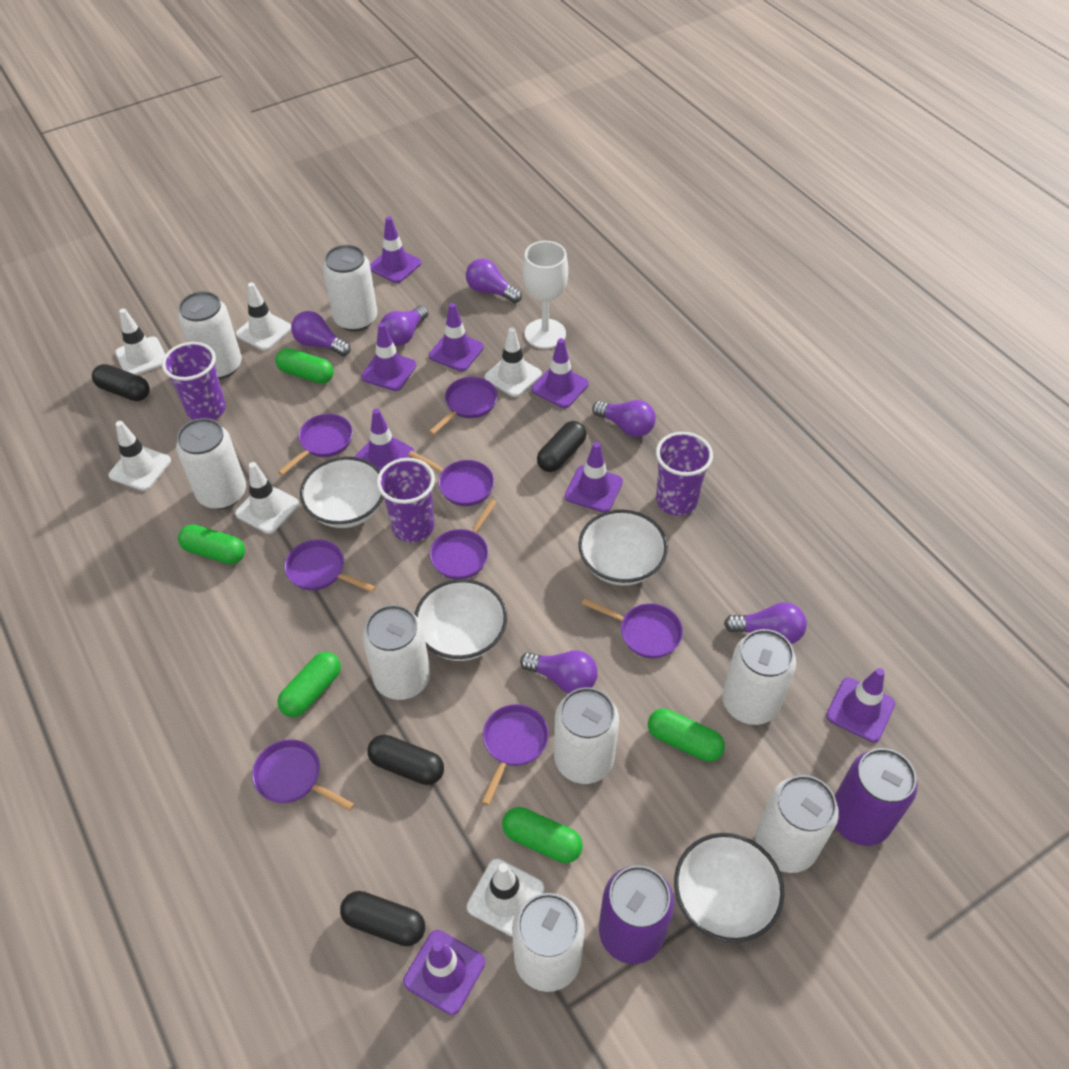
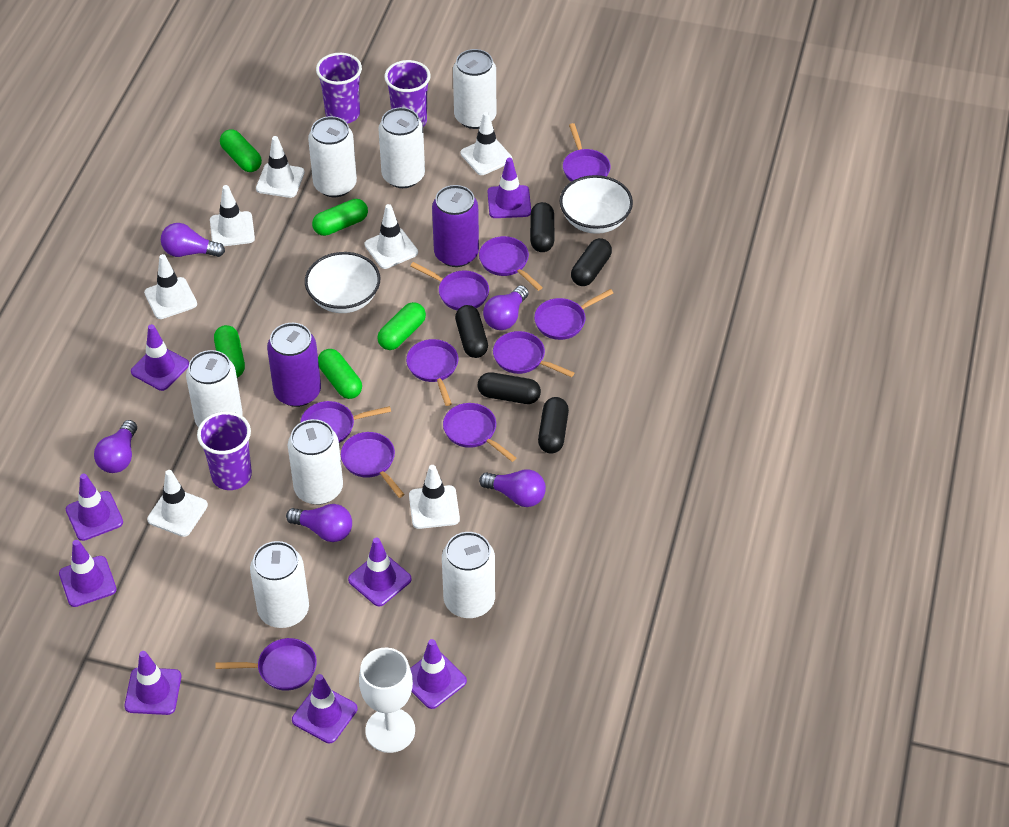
black capsule: [92,364,150,401] [340,891,425,946] [367,735,444,785] [537,421,587,472] = 4 -> [455,305,488,358] [477,372,541,404] [530,202,554,252] [538,397,569,454] [571,238,612,286] = 5
purple light bulb: [291,311,351,356] [380,305,429,346] [466,259,522,303] [520,650,598,694] [592,400,656,437] [724,602,807,644] = 6 -> [94,420,137,473] [161,223,225,257] [286,504,352,542] [479,469,546,507] [483,285,529,330] = 5
purple pan: [252,739,355,811] [278,414,353,475] [284,539,376,593] [408,451,494,506] [429,377,497,435] [430,499,497,579] [481,704,549,806] [582,598,683,659] = 8 -> [215,638,317,691] [300,401,391,443] [341,432,405,498] [406,339,458,406] [410,262,489,310] [443,403,516,462] [479,236,543,291] [493,331,574,377] [534,289,613,340] [563,123,611,182] = 10
white bowl: [300,457,383,528] [415,579,507,661] [578,510,668,586] [674,833,785,943] = 4 -> [305,252,380,313] [559,175,633,234] = 2
white can: [176,418,246,509] [178,291,242,379] [323,245,377,331] [362,605,430,700] [512,893,585,992] [554,687,619,784] [722,629,796,725] [755,775,839,873] = 8 -> [186,350,243,427] [250,541,309,628] [288,419,343,505] [308,116,357,197] [378,107,425,188] [442,532,495,618] [453,49,496,129] = 7
white traffic cone: [109,421,171,491] [115,308,165,375] [235,462,299,534] [236,282,291,351] [467,859,544,937] [484,327,542,397] = 6 -> [144,254,197,319] [147,470,208,537] [210,185,255,246] [256,136,305,198] [365,204,418,269] [409,465,460,529] [461,112,513,175] = 7

